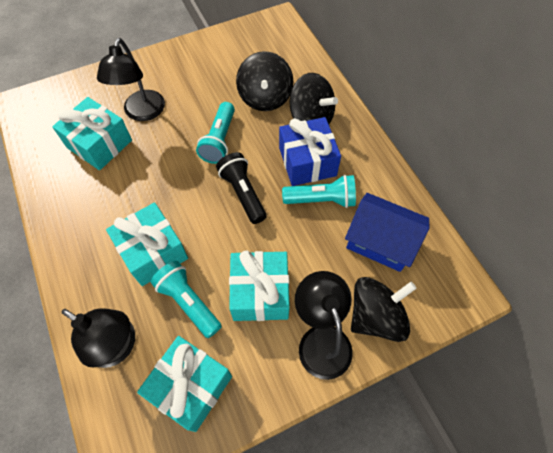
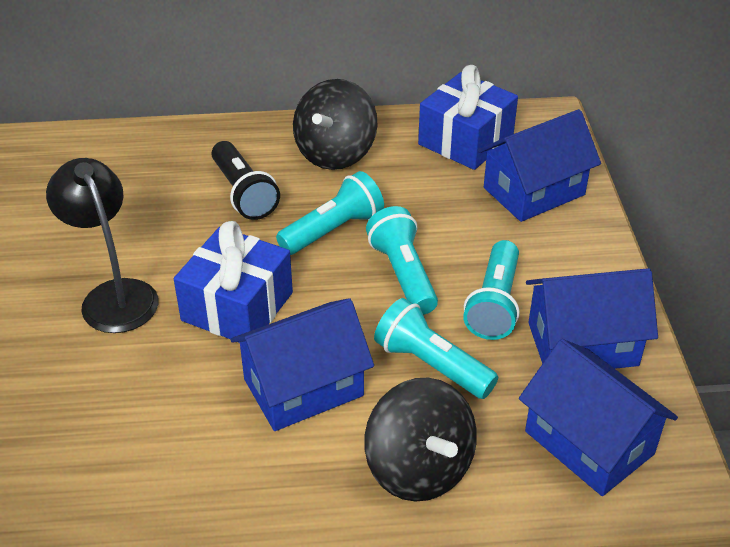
black lamp: [61,308,135,368] [97,38,165,121] [295,271,353,380] = 3 -> [46,158,158,333] = 1
black spinning top: [236,51,293,111] [289,73,338,124] [351,277,417,342] = 3 -> [293,79,377,170] [364,378,477,502] = 2
blue gift: [279,117,341,186] = 1 -> [174,221,293,339] [418,65,518,170] = 2
blue house: [345,193,429,272] = 1 -> [230,298,374,431] [478,109,601,222] [519,339,678,496] [526,268,658,369] = 4
turquoise flashlight: [151,261,222,338] [196,102,235,164] [282,175,356,208] = 3 -> [276,171,384,255] [366,206,438,315] [374,298,498,399] [463,240,520,340] = 4
turquoise gift: [52,97,132,170] [106,202,188,286] [137,336,232,432] [229,251,290,321] = 4 -> none = 0

